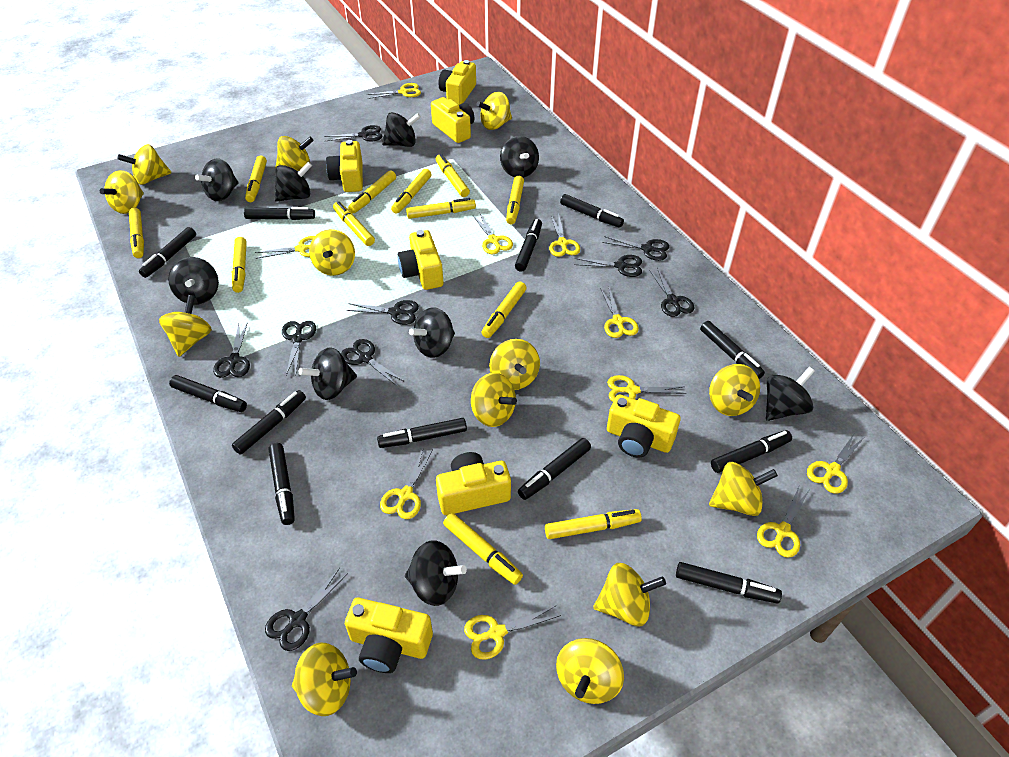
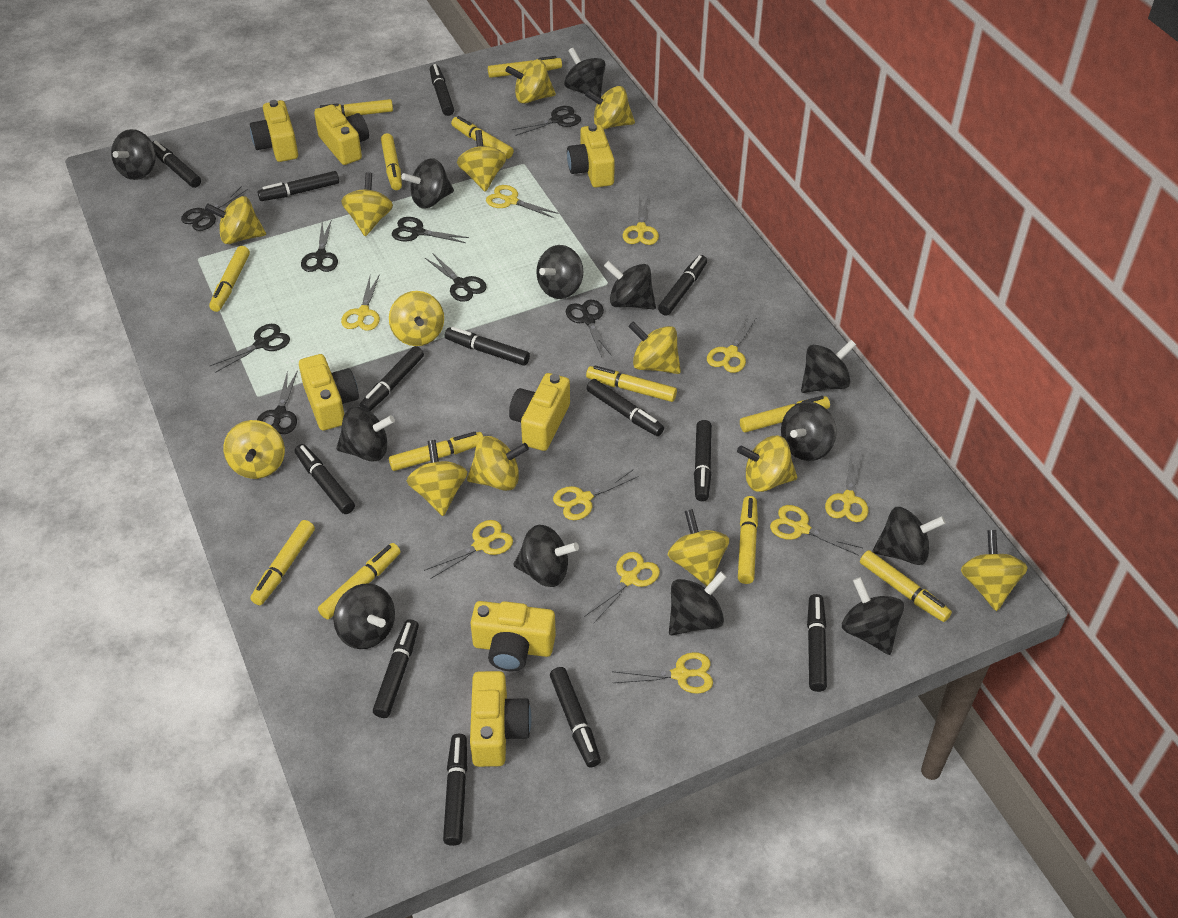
black marker: [139,227,196,278] [169,375,247,412] [232,390,306,455] [244,207,315,220] [269,443,295,525] [377,418,467,448] [515,219,542,272] [518,438,591,500] [560,194,624,228] [676,562,782,603] [700,321,765,379] [711,430,792,473] = 12 -> [152,141,201,188] [257,171,339,201] [295,444,355,514] [360,346,424,411] [373,619,419,718] [430,64,454,116] [443,734,467,846] [444,327,530,366] [550,667,601,768] [586,379,664,436] [658,255,707,316] [694,420,712,501] [807,594,827,692] = 13
black scissors: [213,322,250,378] [265,568,348,651] [282,321,316,375] [324,125,382,142] [341,339,404,386] [346,300,419,325] [574,255,642,277] [602,236,669,261] [649,268,694,317] = 9 -> [181,186,248,231] [210,324,290,373] [257,370,298,434] [301,221,338,272] [392,217,469,243] [425,253,487,302] [512,106,581,136] [566,300,612,357] = 8
black spinning top: [168,257,219,305] [195,159,239,201] [275,162,312,202] [299,347,357,400] [382,112,421,147] [405,540,467,606] [409,307,455,358] [500,136,539,178] [766,367,815,421] = 9 -> [111,129,156,180] [333,583,395,649] [336,407,395,461] [401,158,454,209] [513,525,579,587] [536,245,583,299] [564,48,605,98] [604,261,656,310] [669,571,727,635] [781,402,837,461] [801,340,856,393] [842,577,904,655] [873,507,946,565] = 13

